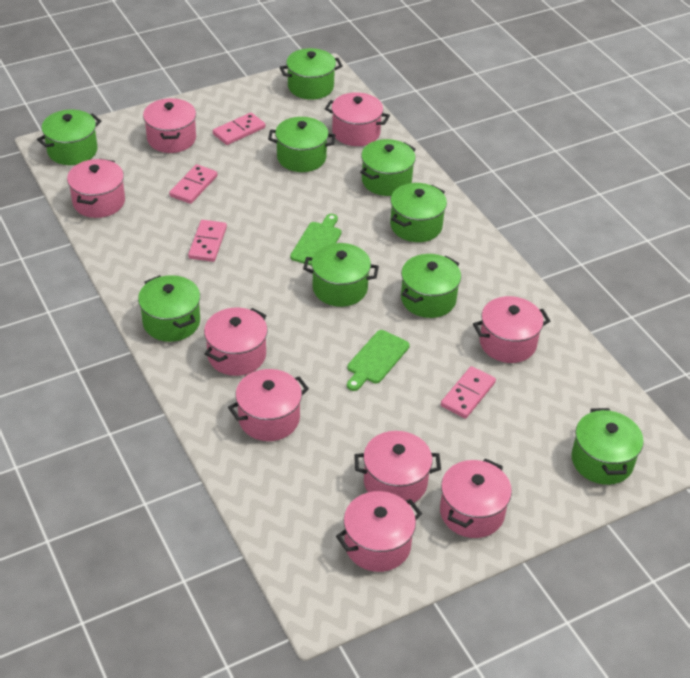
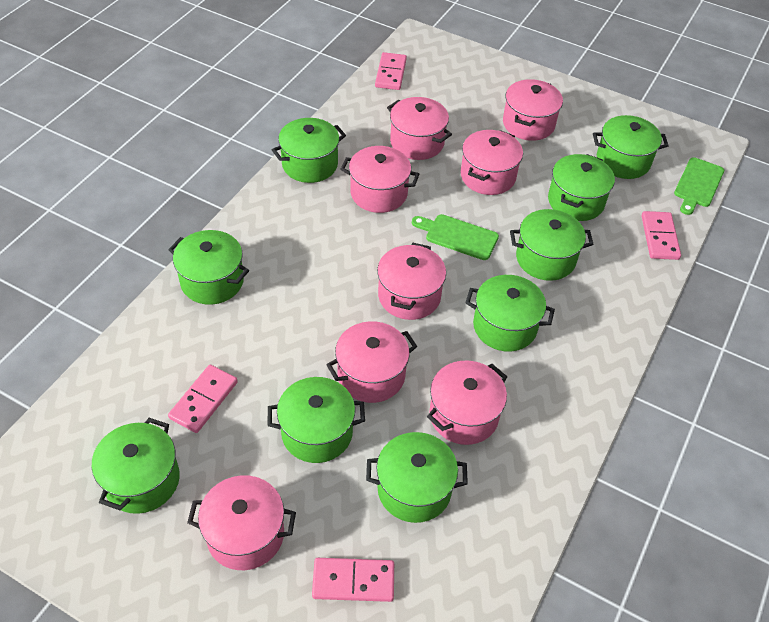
pink pot: [67,159,125,218] [143,98,196,153] [204,307,268,376] [228,369,309,441] [325,92,390,146] [336,491,422,572] [354,431,441,505] [440,458,512,538] [473,296,550,363] = 9 -> [187,475,296,570] [326,321,417,403] [340,146,419,213] [377,243,446,320] [387,97,452,160] [427,361,507,445] [461,130,523,195] [503,79,563,141] = 8

